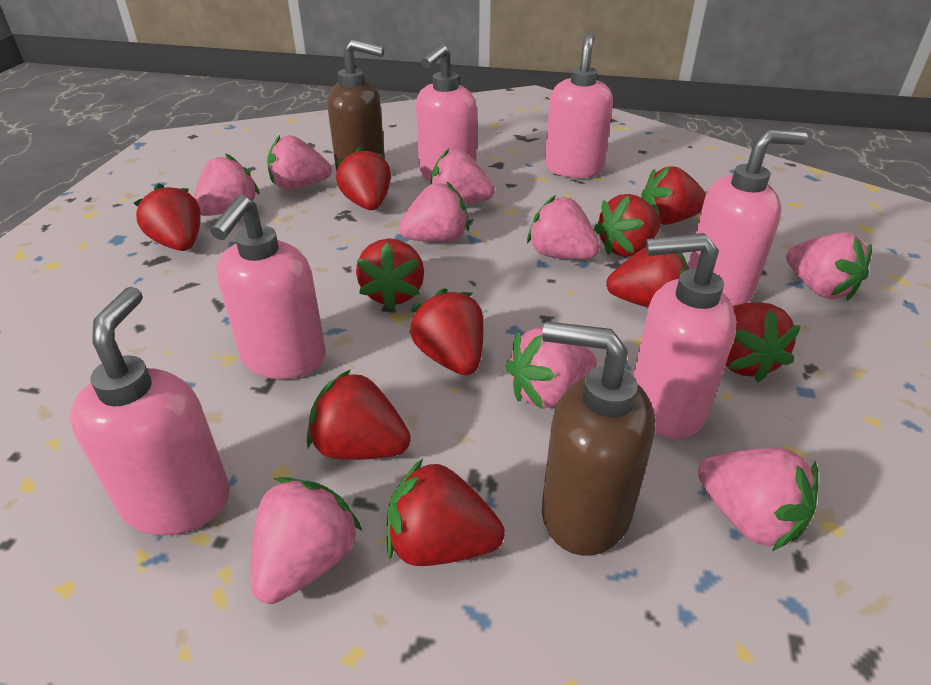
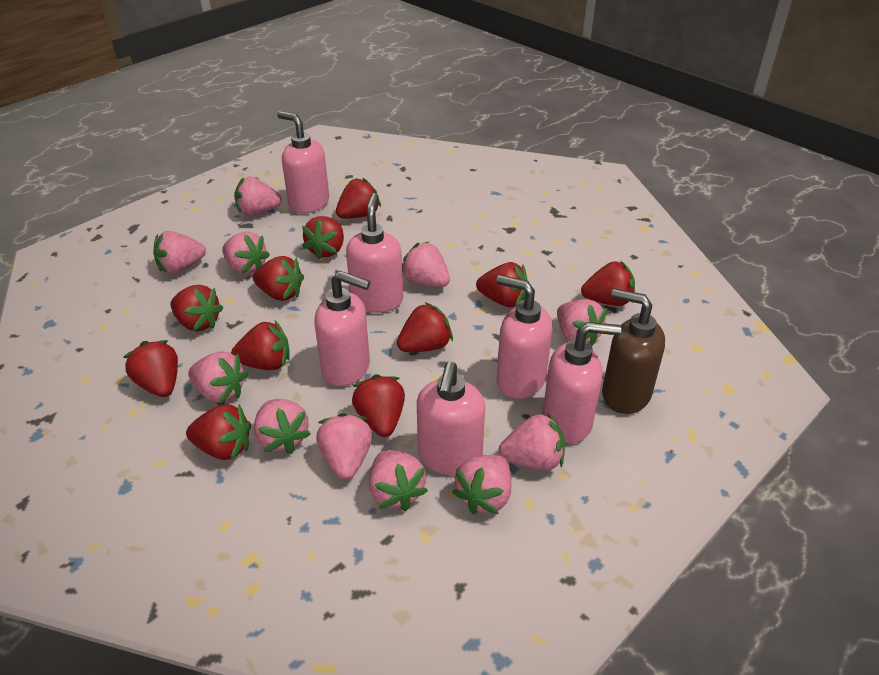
brown soap dispenser: [327,39,385,172] [542,321,655,556] = 2 -> [602,289,665,414] = 1
pink strawberry: [194,153,260,216] [250,477,362,604] [267,135,332,189] [399,182,469,242] [431,149,495,204] [506,327,597,409] [527,195,600,259] [698,448,818,551] [786,232,872,301] = 9 -> [153,231,206,274] [188,351,248,403] [222,232,270,275] [234,176,282,216] [254,399,311,454] [316,413,372,480] [369,450,428,511] [402,242,450,287] [452,455,512,514] [499,412,565,470] [557,299,607,346] = 11
red strawberry: [134,183,201,251] [307,369,411,460] [336,147,391,210] [356,238,424,310] [386,458,505,566] [409,288,483,375] [594,194,661,256] [606,247,689,307] [641,166,706,225] [726,302,801,382] = 10 -> [124,340,178,397] [170,285,223,331] [186,404,251,460] [231,321,290,370] [253,256,304,301] [302,216,344,260] [336,178,381,219] [352,374,405,437] [397,302,453,352] [476,262,528,307] [581,261,635,306] = 11

